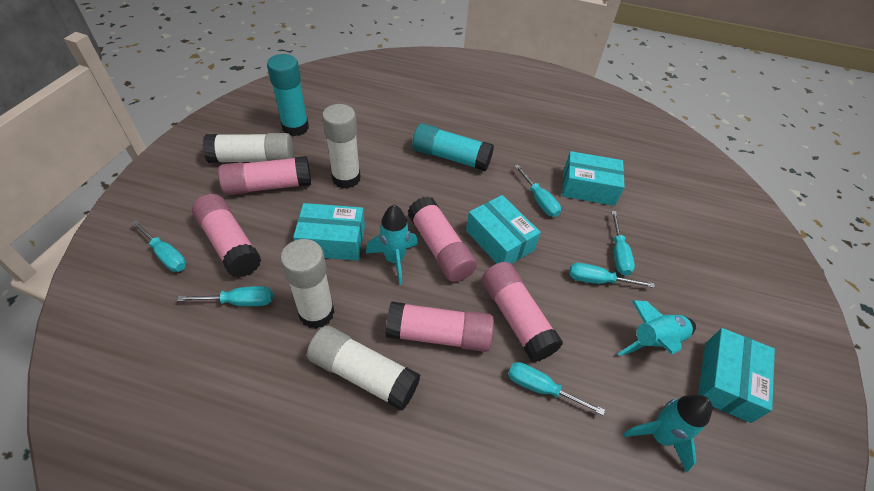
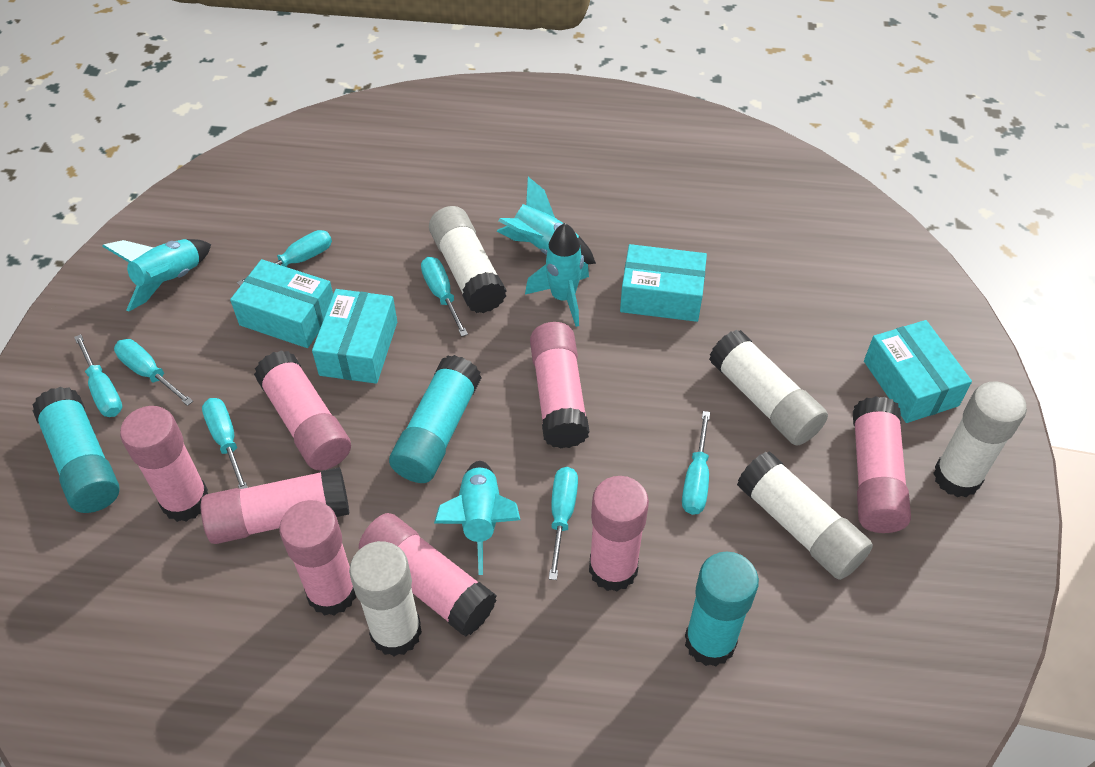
pink glue stick: [192,194,262,278] [218,156,311,195] [386,301,494,352] [408,196,477,282] [482,262,563,362] = 5 -> [120,406,208,522] [201,467,349,544] [254,350,351,470] [279,500,356,616] [359,513,497,637] [530,322,590,449] [589,476,649,592] [853,396,911,533] = 8
turquoise glue stick: [267,54,309,136] [412,123,494,171] = 2 -> [32,387,120,513] [389,355,482,483] [685,552,759,667] = 3
turquoise rocket: [366,205,418,285] [618,300,696,356] [623,395,712,473] = 3 -> [102,239,211,312] [434,461,520,575] [496,177,596,264] [525,223,589,327] = 4
turquoise screwdriver: [131,220,186,272] [177,286,273,306] [508,362,605,416] [514,165,561,217] [569,263,655,288] [611,211,635,276] = 6 -> [74,334,122,417] [114,339,193,406] [202,398,248,489] [237,230,332,286] [421,257,468,337] [549,467,578,580] [682,411,710,515] = 7
white glue stick: [202,133,293,163] [280,239,334,329] [307,326,420,411] [322,104,361,189] = 4 -> [349,541,422,656] [429,206,507,313] [709,330,828,446] [737,451,873,580] [933,381,1027,497] = 5

